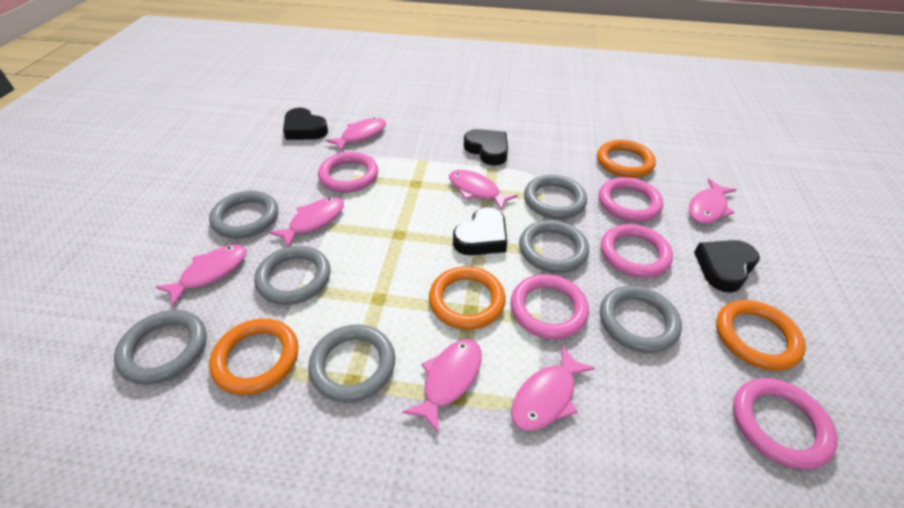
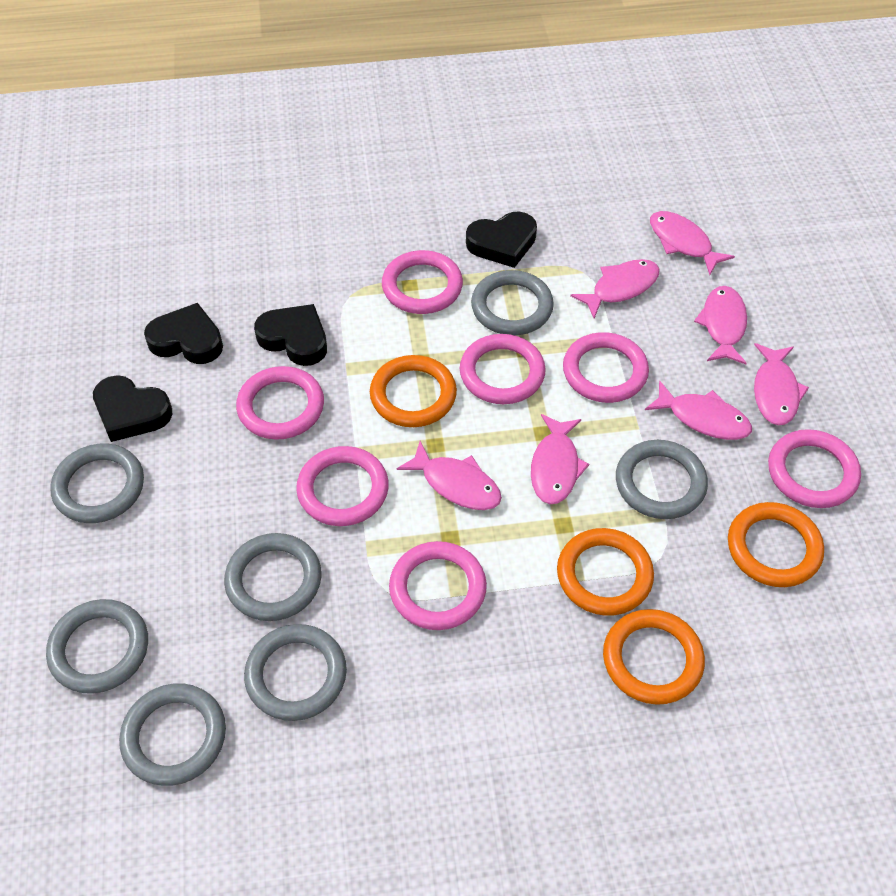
pink ring: [318,152,378,193] [511,274,589,339] [599,177,663,222] [601,224,673,278] [733,378,838,470] = 5 -> [236,366,324,440] [296,446,389,526] [382,250,463,314] [389,541,487,630] [460,334,546,404] [563,332,649,403] [768,429,861,508] = 7

